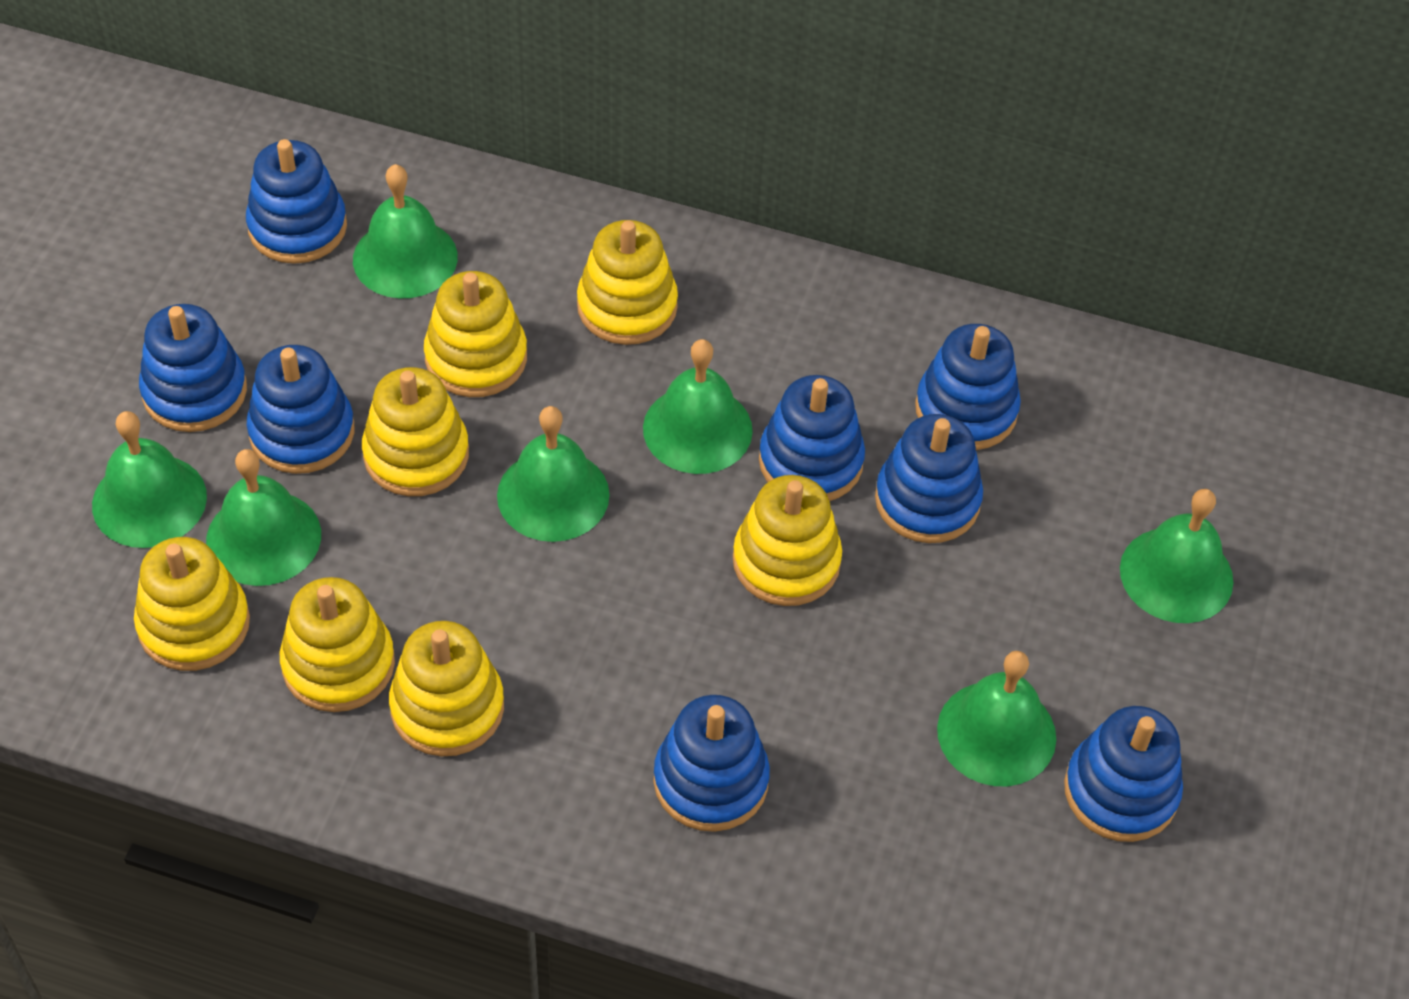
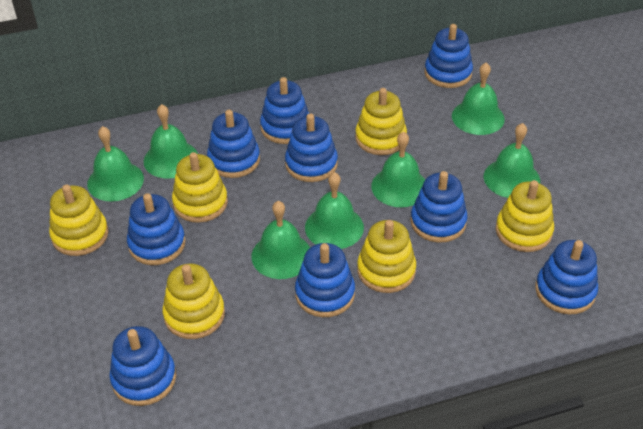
blue stacking toy: [139,304,247,432] [246,139,347,264] [247,345,354,474] [653,695,770,832] [759,375,865,501] [875,414,983,543] [915,324,1021,450] [1064,706,1183,842] = 8 -> [109,326,176,406] [127,193,185,265] [207,110,260,178] [260,77,309,144] [285,114,338,182] [295,243,355,317] [410,171,468,243] [424,24,473,88] [535,240,598,314] = 9
yellow stacking toy: [134,537,250,671] [280,577,395,712] [362,367,469,496] [389,621,504,757] [424,271,527,397] [577,220,678,345] [733,475,842,606] = 7 -> [49,184,108,256] [162,263,225,339] [172,152,228,223] [355,88,407,155] [357,220,416,293] [496,180,554,252] = 6

